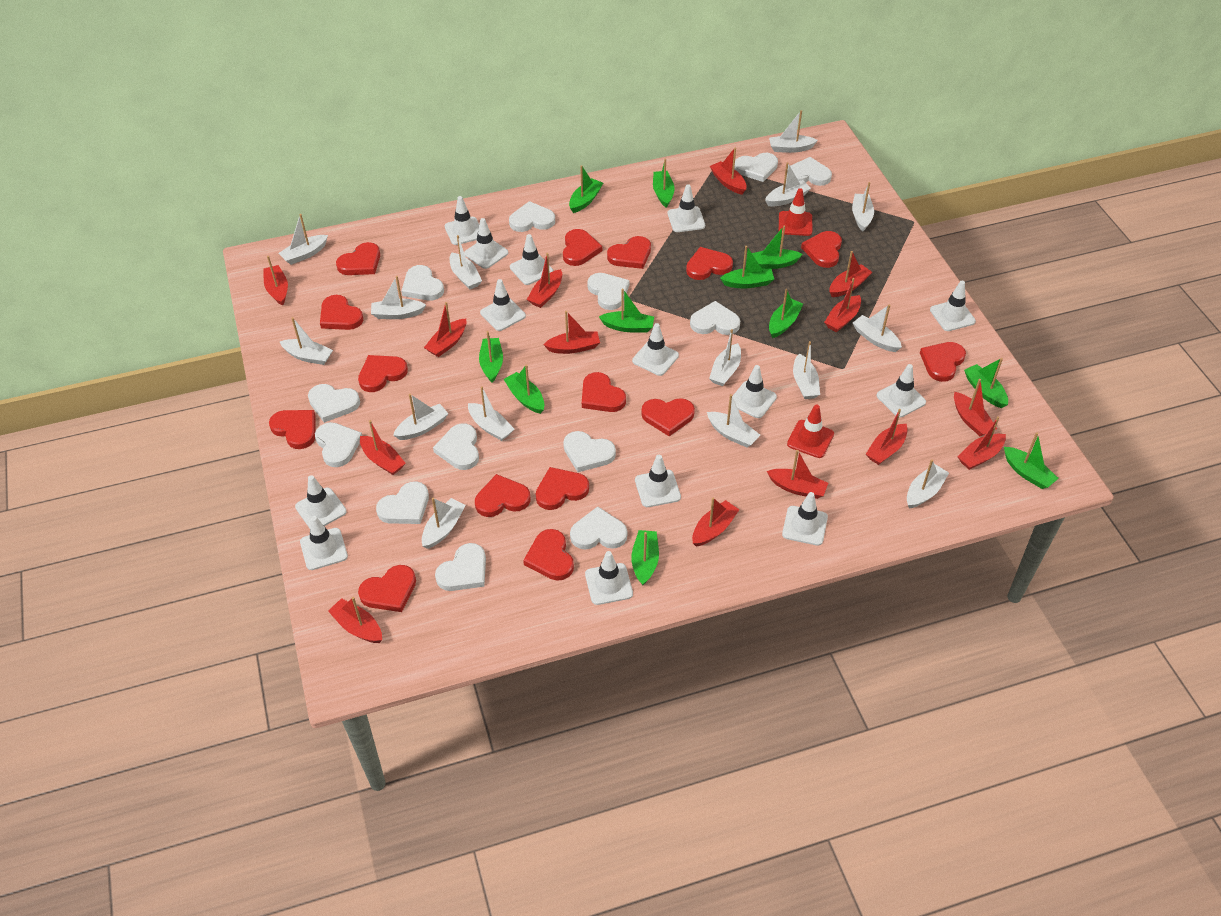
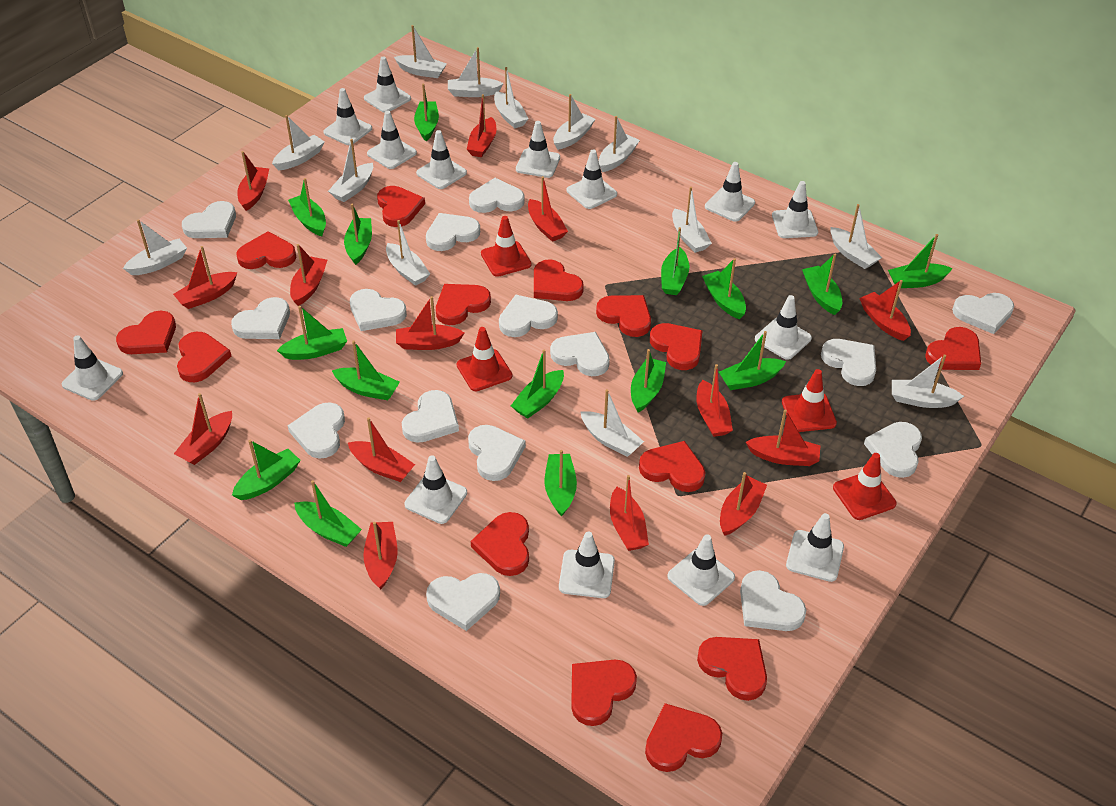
green boat: [479,331,503,383] [504,365,544,414] [569,165,603,213] [599,289,654,333] [631,530,659,585] [653,159,675,208] [720,246,774,288] [752,225,803,269] [769,289,803,338] [964,358,1008,408] [1004,433,1059,489] = 11 -> [232,440,301,500] [277,306,347,360] [288,178,326,236] [294,480,362,547] [332,341,400,400] [344,204,372,265] [414,83,439,141] [511,350,564,419] [544,450,577,517] [631,349,666,413] [661,227,689,295] [702,258,746,320] [719,331,786,390] [802,253,842,315] [888,234,953,288] = 15
red heart: [269,410,315,449] [320,295,363,330] [336,242,380,275] [358,355,408,392] [358,565,416,612] [475,474,531,517] [523,529,574,581] [536,467,589,510] [563,229,602,266] [582,372,626,412] [607,236,651,269] [641,398,695,436] [686,247,733,280] [801,231,842,268] [920,342,966,382] = 15 -> [116,311,176,354] [177,332,231,382] [236,231,296,269] [377,186,425,227] [436,284,491,325] [471,512,529,576] [534,259,584,301] [571,660,637,726] [596,295,651,337] [639,441,705,492] [645,703,722,772] [650,323,703,370] [697,637,767,701] [925,327,981,370] = 14
red traffic cone: [779,188,812,236] [787,405,834,458] = 2 -> [457,327,512,391] [481,216,531,277] [782,369,837,432] [833,453,896,520] = 4
white boat: [279,214,328,265] [280,317,333,365] [371,276,426,319] [393,394,449,440] [422,498,466,549] [450,235,482,289] [468,386,514,441] [707,394,760,447] [709,329,741,386] [765,162,811,207] [769,110,818,153] [793,341,820,399] [852,182,874,231] [853,304,902,352] [907,459,949,509] = 15 -> [123,219,187,275] [272,115,325,170] [328,139,373,202] [386,220,430,286] [394,25,447,78] [448,47,504,97] [494,67,528,129] [553,94,595,150] [581,389,644,457] [599,116,640,172] [672,187,712,253] [830,204,882,269] [892,355,964,408] = 13
white heart: [308,384,360,423] [315,422,362,467] [376,481,429,524] [401,265,444,301] [433,423,479,470] [435,543,486,591] [509,201,555,232] [563,431,616,472] [570,506,627,550] [587,273,629,310] [690,301,740,335] [734,153,778,182] [790,157,832,186] = 13 -> [182,201,236,238] [231,297,290,339] [288,402,345,459] [350,289,407,331] [402,390,459,443] [426,213,480,251] [426,573,500,631] [468,425,526,481] [469,178,525,213] [499,295,558,337] [550,332,610,376] [740,570,806,631] [821,339,876,386] [864,422,922,478] [952,293,1014,334] = 15

